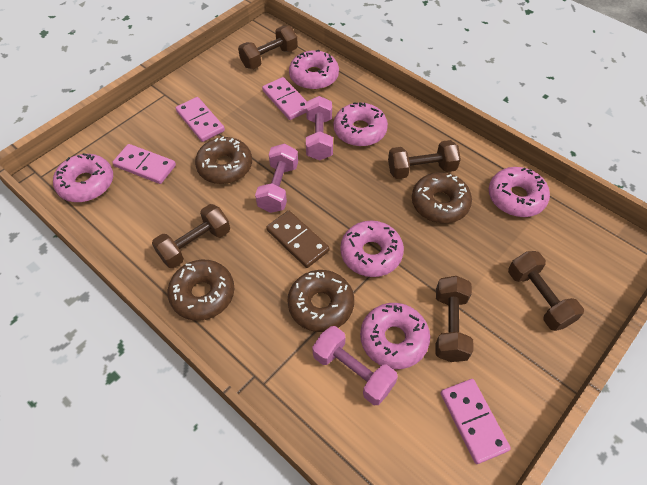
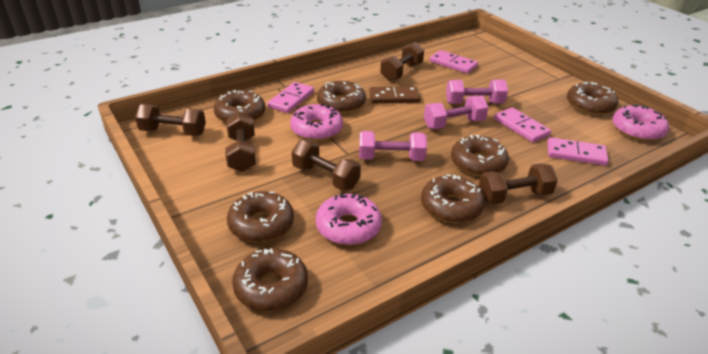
brown donut: [167,260,235,321] [195,136,252,184] [287,270,354,332] [412,173,472,223] = 4 -> [213,90,265,123] [227,191,294,242] [232,248,308,311] [317,81,366,113] [421,174,485,223] [451,135,509,176] [567,82,618,115] = 7
pink donut: [53,153,113,202] [289,50,339,90] [334,102,388,147] [340,221,404,277] [360,303,430,369] [489,167,550,217] = 6 -> [290,104,343,141] [316,193,382,245] [612,104,669,141] = 3

